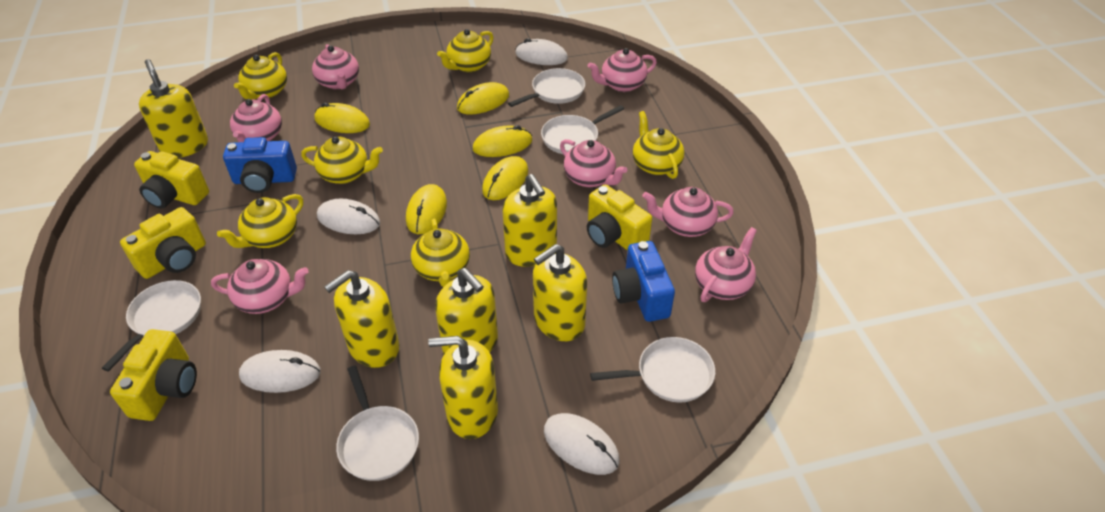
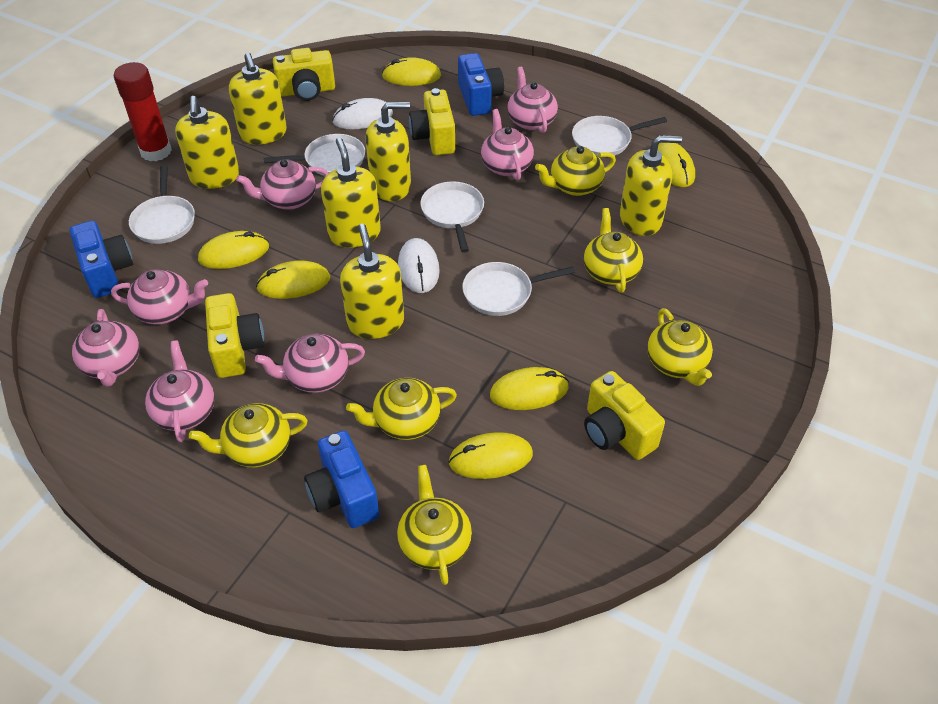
blue camera: [223,137,297,193] [612,241,675,322] = 2 -> [70,221,133,298] [304,431,379,528] [458,53,504,116] = 3
red glue stick: none = 0 -> [114,62,172,161] = 1
white mouse: [239,350,321,393] [317,199,381,234] [515,38,568,65] [544,413,620,475] = 4 -> [332,98,393,129] [398,238,440,293] = 2
yellow mouse: [315,103,370,133] [406,184,447,234] [457,82,509,114] [473,125,532,157] [482,156,528,200] = 5 -> [198,231,269,269] [256,261,330,299] [382,57,441,86] [449,432,533,479] [490,367,569,410] [658,143,695,187] = 6

